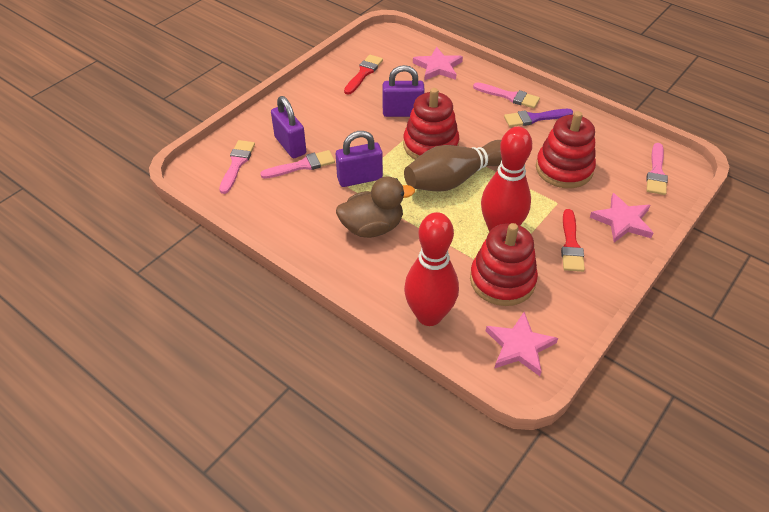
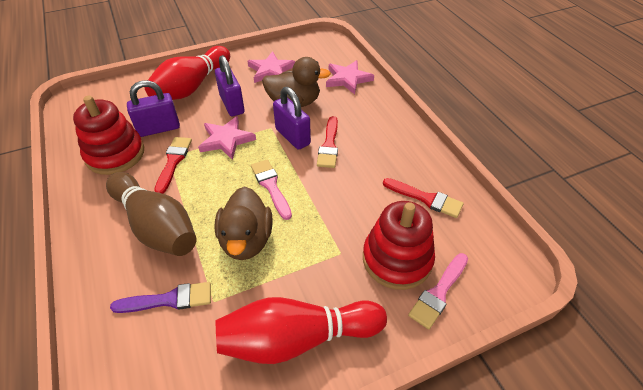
brown duck: [336,176,415,238] = 1 -> [214,186,273,260] [262,57,331,107] = 2
pink brush: [219,140,255,194] [260,150,335,179] [473,82,540,108] [646,143,668,195] = 4 -> [251,159,292,220] [408,253,468,329] = 2
red brush: [344,55,383,95] [561,209,585,272] = 2 -> [154,137,192,194] [317,116,338,168] [383,178,464,218] = 3
red stacking toy: [403,88,459,160] [470,223,538,306] [536,111,596,188] = 3 -> [73,96,144,175] [363,201,435,290] = 2

